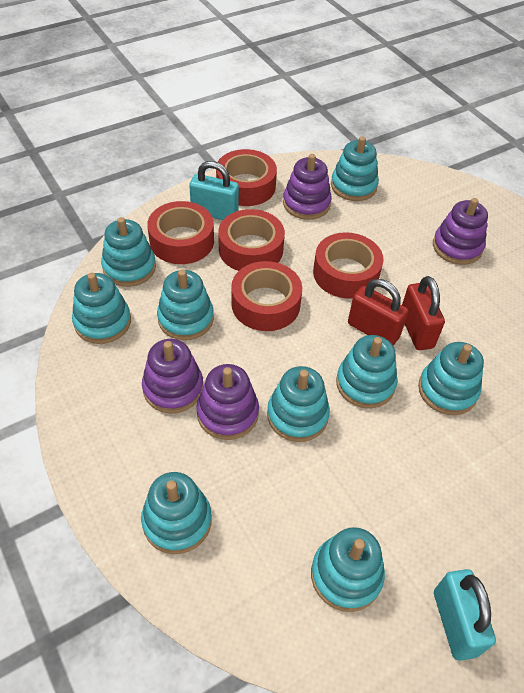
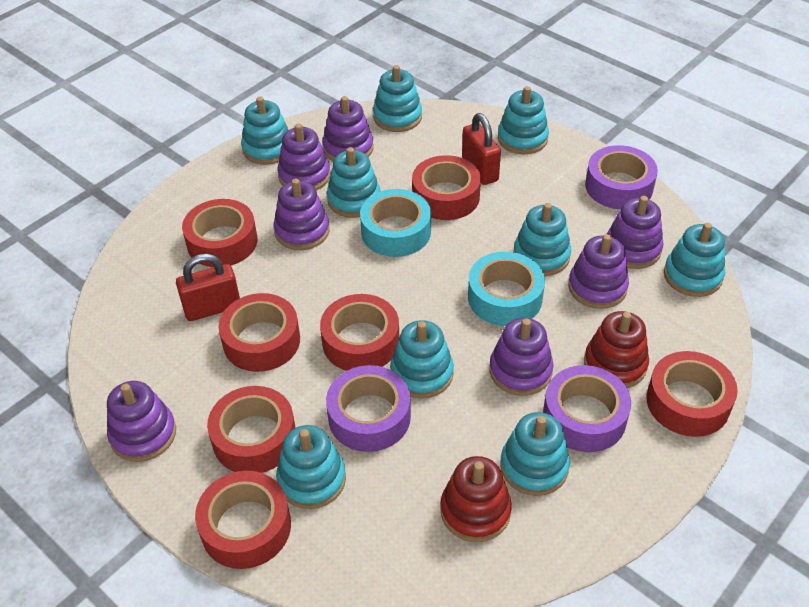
purple stacking toy: [142,339,203,414] [196,364,259,440] [283,154,332,220] [433,198,488,265] = 4 -> [107,381,176,462] [273,178,329,250] [277,124,330,190] [322,96,374,161] [489,318,553,396] [568,234,629,309] [607,196,664,269] = 7
purple tape: none = 0 -> [326,365,411,452] [543,365,631,452] [585,145,658,209] = 3
red stacking toy: none = 0 -> [440,456,512,542] [584,311,649,388] = 2
red tape: [147,201,214,264] [216,149,277,206] [218,209,285,271] [231,261,302,331] [313,232,383,299] = 5 -> [182,199,257,267] [195,471,291,569] [207,386,296,473] [218,293,300,372] [320,294,399,371] [412,155,481,220] [646,351,738,437] = 7
turquoise padlock: [189,161,239,220] [434,569,496,661] = 2 -> none = 0
turquoise tape: none = 0 -> [360,189,431,257] [468,252,545,326] = 2

